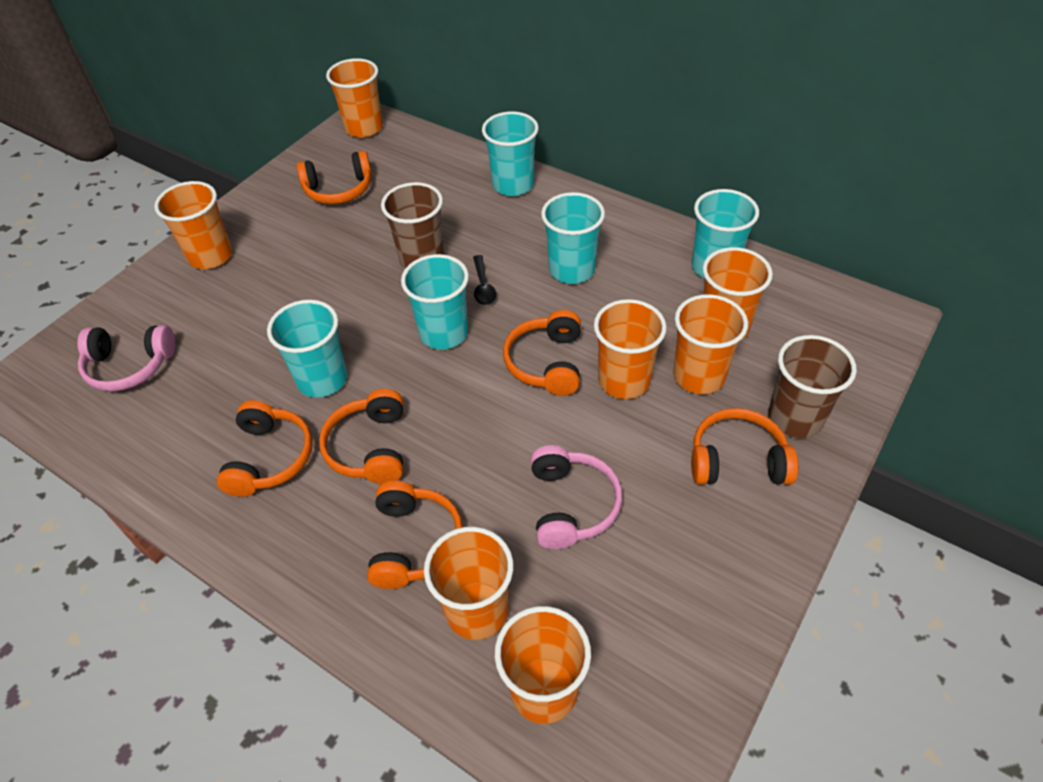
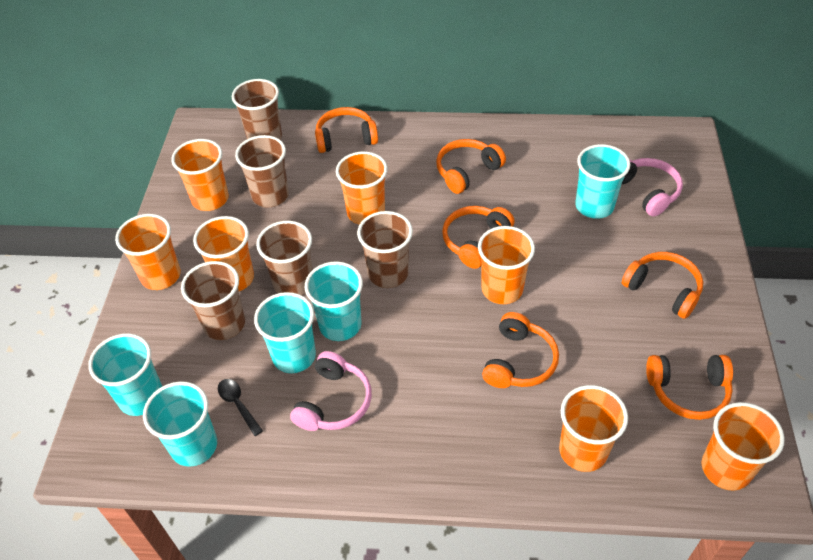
brown cup: [381,182,444,269] [768,335,857,438] = 2 -> [181,261,245,340] [232,79,282,139] [235,135,289,207] [256,221,313,295] [357,211,413,288] = 5

